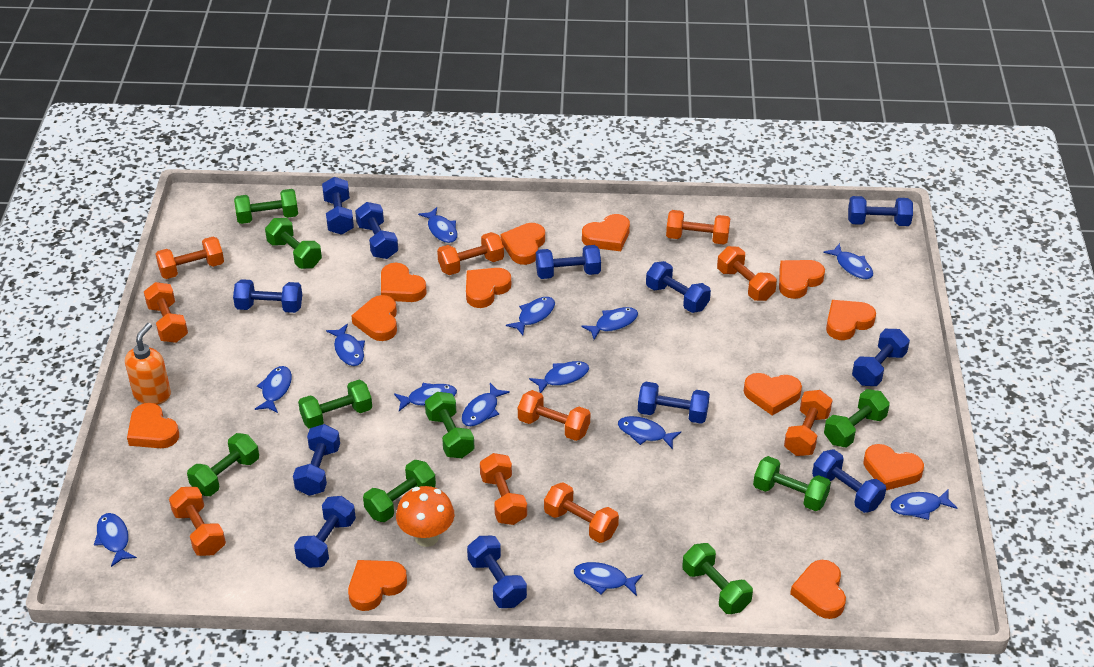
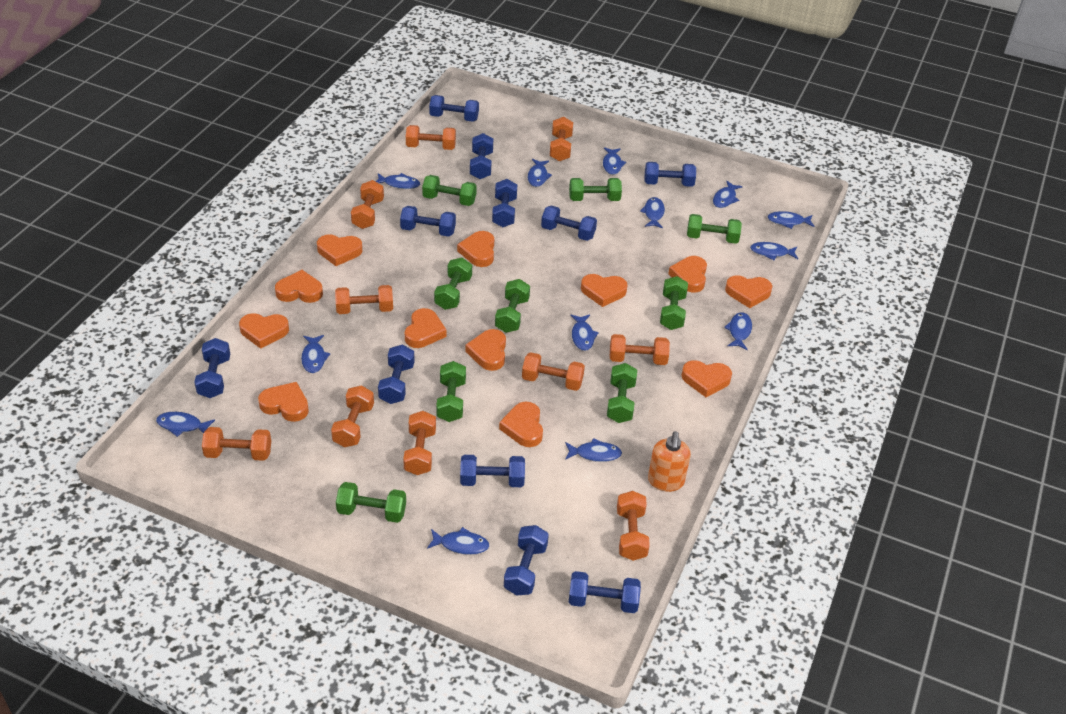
blue dumbbell: [233,279,302,313] [293,424,340,496] [294,496,356,568] [322,177,354,235] [355,202,398,259] [467,536,527,608] [536,245,601,279] [638,382,710,424] [646,261,711,313] [812,450,886,513] [848,196,913,226] [852,329,910,386] = 12 -> [194,338,230,398] [378,345,415,404] [400,206,456,237] [429,95,479,122] [460,455,525,487] [470,133,493,179] [492,179,517,227] [504,525,549,595] [541,205,597,241] [569,571,641,613] [644,162,696,187] = 11
orange mushroom: [396,486,454,547] = 1 -> none = 0

